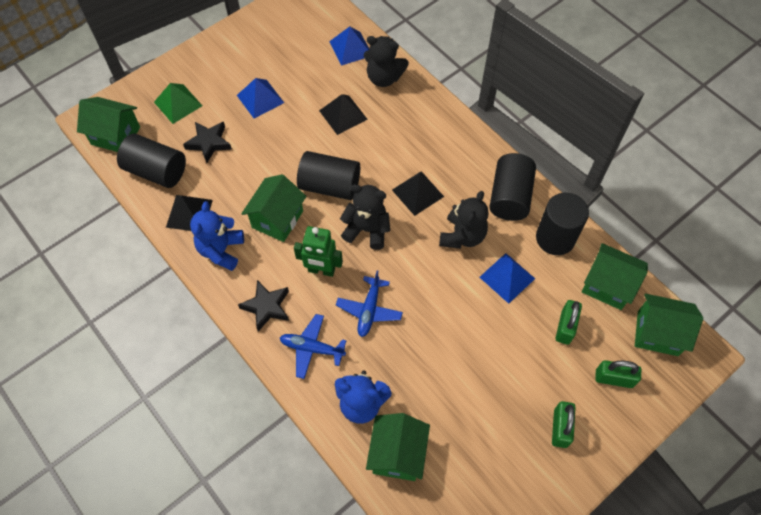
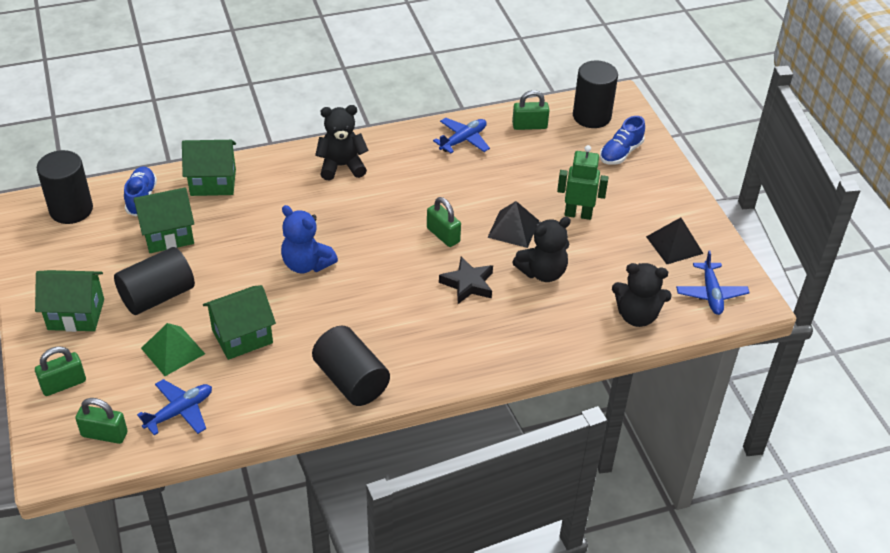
black pyramid: [166,195,213,231] [319,94,368,135] [392,171,444,216] = 3 -> [487,201,539,248] [646,218,704,264] = 2
black star: [183,122,232,163] [238,280,289,332] = 2 -> [439,257,493,304] = 1
blue plane: [280,314,346,379] [336,270,403,337] = 2 -> [137,379,212,435] [433,118,490,153] [676,250,750,315] = 3
blue pyramid: [237,78,284,119] [329,27,369,66] [479,253,535,304] = 3 -> none = 0
blue shoe: none = 0 -> [124,166,157,216] [600,116,645,165] = 2
blue teddy bear: [190,201,244,271] [335,370,392,424] = 2 -> [281,205,338,273] = 1
green house: [77,97,140,152] [242,174,306,242] [366,413,430,481] [582,243,648,310] [635,293,703,356] = 5 -> [35,270,104,332] [134,187,194,253] [182,140,236,196] [203,285,276,360] = 4
green padlock: [552,401,575,448] [556,300,582,345] [595,360,641,388] = 3 -> [35,346,86,396] [75,398,128,444] [427,197,461,247] [512,90,549,130] = 4

